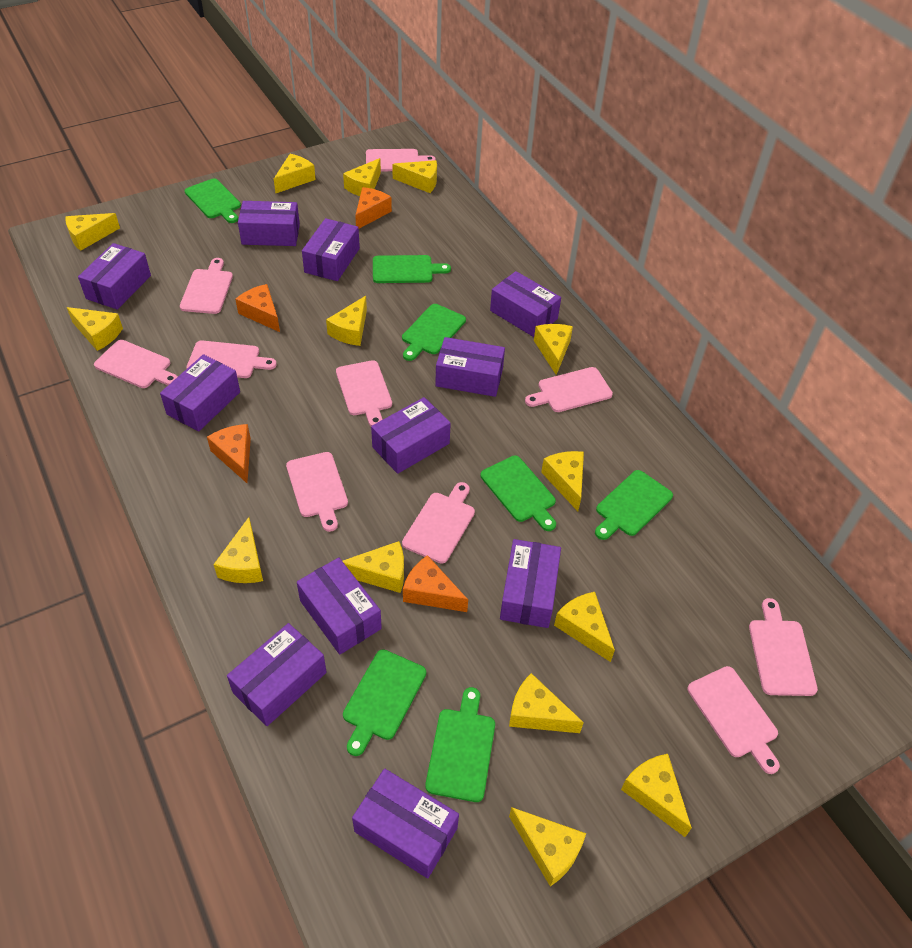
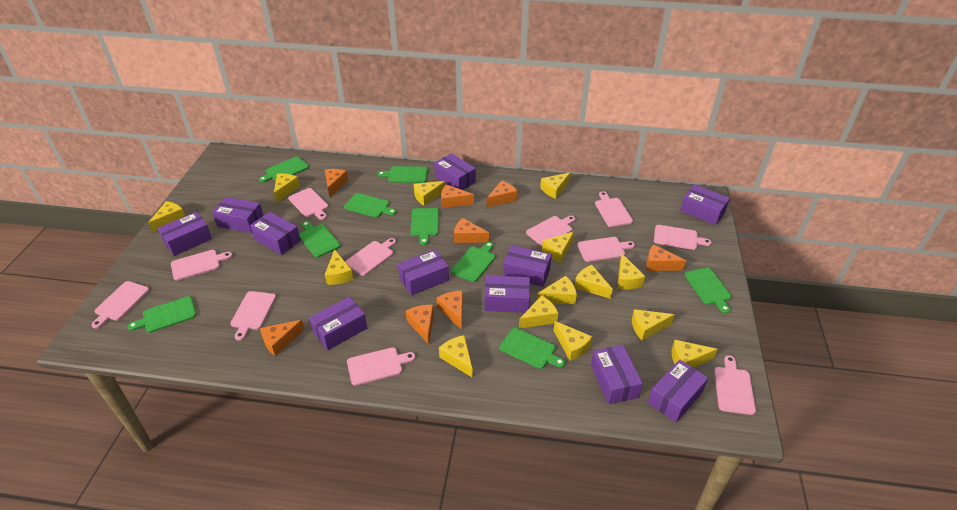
green cutting board: [185,178,241,223] [343,649,426,756] [373,255,451,283] [402,304,466,361] [425,687,495,802] [481,455,556,531] [595,470,673,540] = 7 -> [128,296,196,333] [259,157,309,183] [299,221,340,257] [344,193,397,218] [377,166,428,183] [411,208,439,245] [451,242,495,282] [499,328,565,369] [684,268,732,313] = 9
orange cheese: [207,424,251,483] [235,284,280,332] [355,187,392,228] [403,555,468,612] = 4 -> [260,320,305,356] [325,169,348,197] [406,305,434,345] [436,291,463,329] [441,185,474,208] [454,218,489,243] [487,180,517,208] [646,244,686,271] = 8
pink cutting board: [94,340,178,388] [180,258,233,314] [186,340,277,378] [286,452,348,532] [336,360,392,426] [366,149,436,171] [402,482,475,564] [525,367,613,412] [688,666,780,774] [749,598,818,696] = 10 -> [91,281,149,329] [171,250,233,281] [230,291,276,341] [288,188,329,220] [345,238,396,276] [347,347,415,386] [526,216,575,246] [577,237,635,262] [595,191,633,227] [654,225,712,250] [714,355,756,415] = 11

